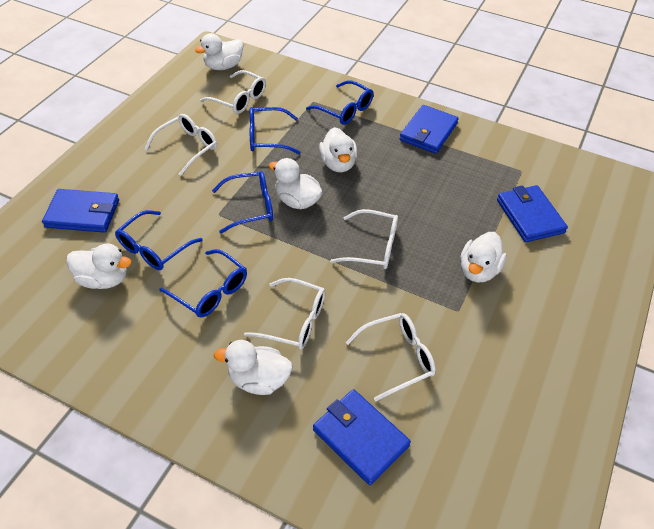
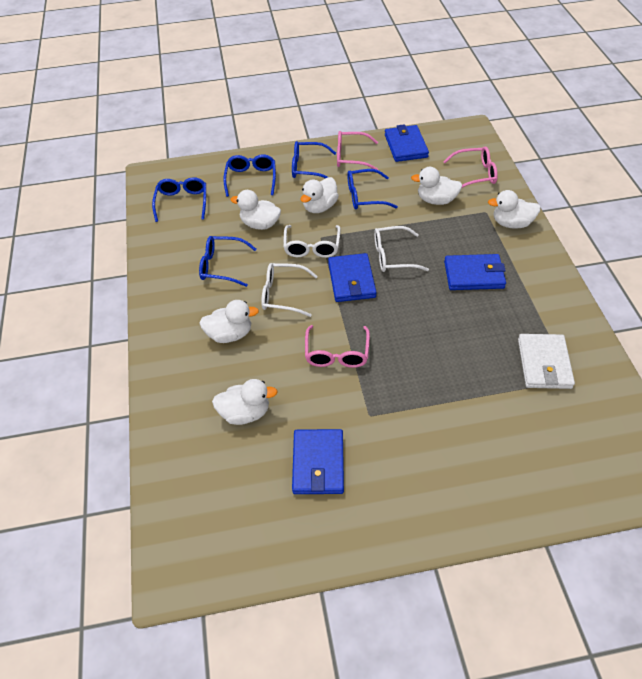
pink glasses: none = 0 -> [305,325,370,368] [337,131,378,170] [443,146,498,188] = 3
white glasses: [145,114,217,176] [200,70,266,114] [244,278,325,349] [330,209,398,269] [346,313,436,401] = 5 -> [261,263,318,317] [283,225,341,258] [374,226,429,272] = 3
white wallet: none = 0 -> [518,334,575,389] = 1

